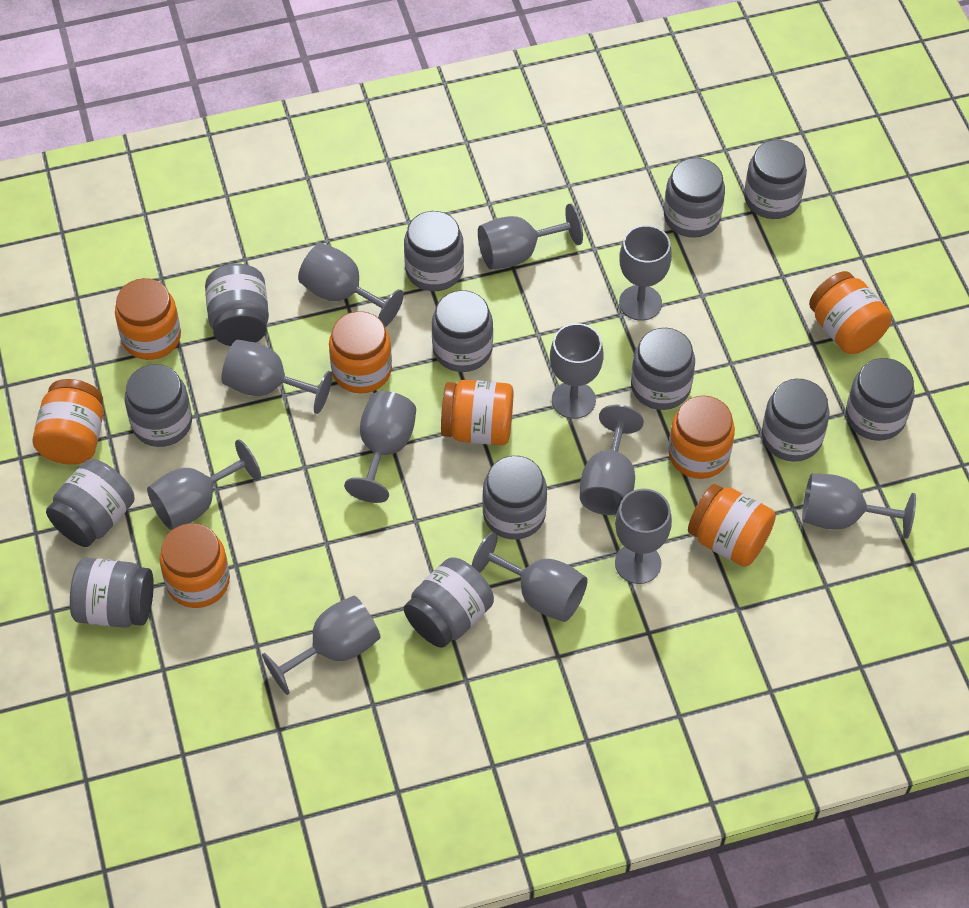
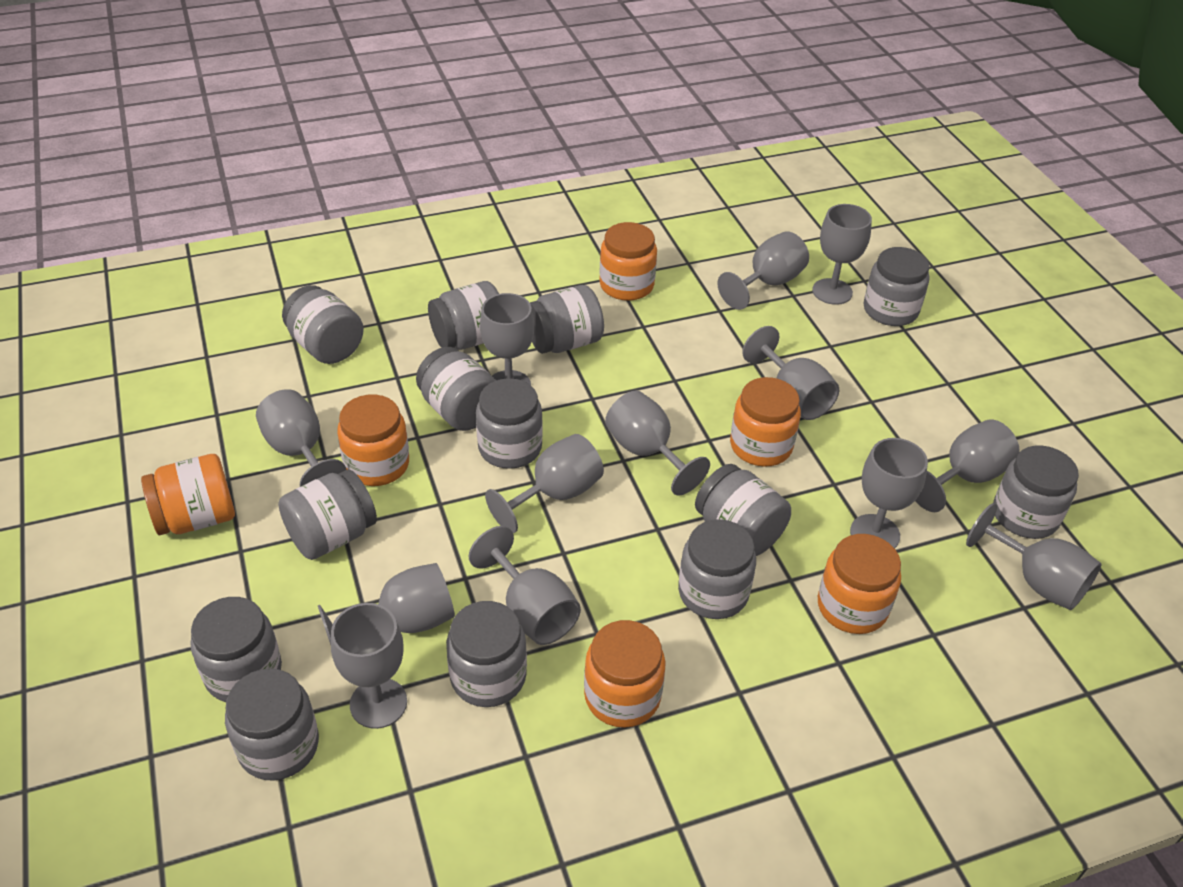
grey goblet: [147,439,261,530] [221,340,332,414] [262,596,381,695] [298,243,404,327] [344,391,416,503] [471,532,587,622] [478,203,583,269] [550,323,604,419] [580,405,644,515] [615,489,672,584] [619,225,672,321] [802,474,916,539] = 12 -> [256,389,347,487] [318,563,455,645] [331,603,407,729] [469,526,581,645] [480,293,534,385] [485,434,604,533] [605,390,710,495] [717,231,809,310] [742,326,839,420] [812,204,872,305] [850,438,928,548] [915,419,1020,512] [966,503,1102,610] = 13
orange jar: [33,379,104,465] [115,278,181,360] [159,523,230,608] [329,311,392,393] [441,380,514,445] [668,396,735,479] [688,484,776,567] [809,271,892,354] = 8 -> [141,454,235,535] [337,394,409,486] [584,620,666,728] [599,222,657,301] [730,377,801,467] [818,534,901,634] = 6

